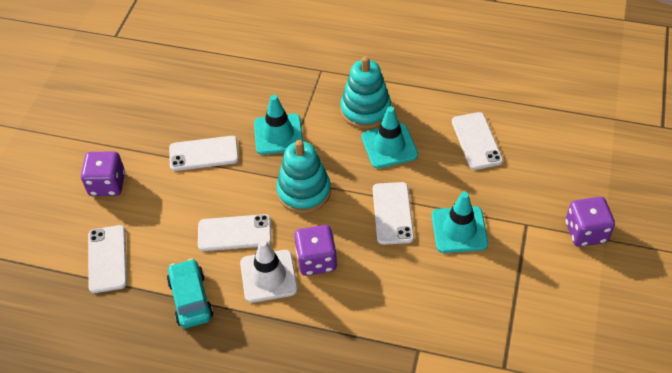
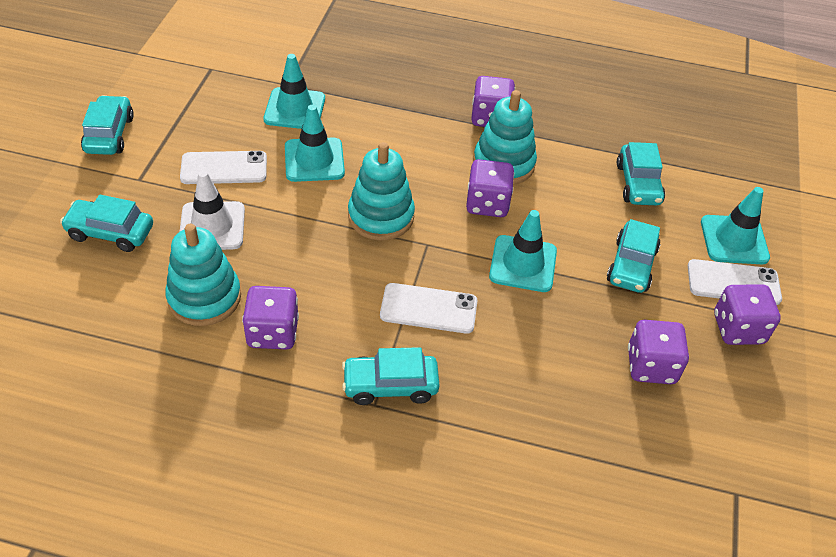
purple dice: [81,151,125,196] [294,225,337,276] [565,197,615,247] = 3 -> [242,286,299,350] [466,159,514,217] [471,76,515,127] [628,320,689,384] [714,284,781,345] = 5
turquoise car: [167,258,214,328] = 1 -> [60,195,153,252] [81,95,134,155] [342,347,440,405] [607,219,661,293] [617,142,665,205] = 5
turquoise stacking toy: [276,140,331,213] [340,56,391,129] = 2 -> [165,224,241,326] [348,142,415,241] [473,90,537,185] = 3
turquoise traffic cone: [254,95,303,155] [361,106,418,169] [432,192,488,253] = 3 -> [264,54,325,129] [285,105,345,182] [489,210,557,292] [701,187,770,264] = 4
white phone: [88,225,127,293] [169,136,239,171] [198,214,272,251] [373,182,414,245] [452,112,503,170] = 5 -> [180,151,267,184] [380,283,477,334] [688,259,782,305] = 3

